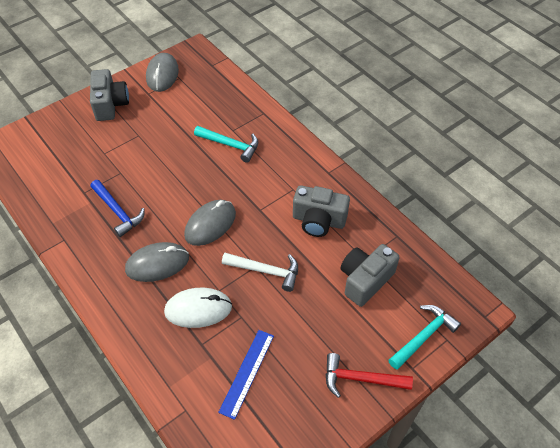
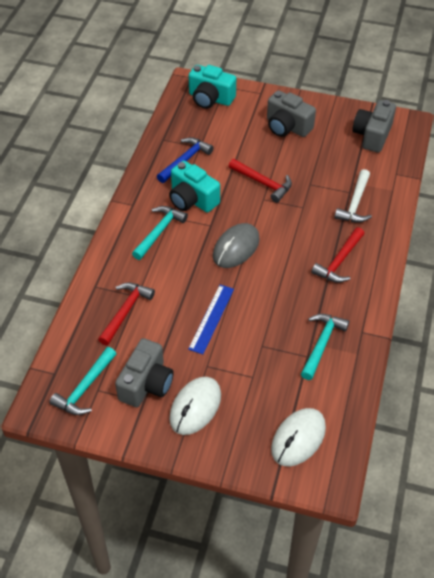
grey mouse: [125,242,189,282] [146,53,179,92] [184,200,236,246] = 3 -> [213,223,260,268] = 1
red hammer: [326,353,413,398] = 1 -> [98,283,155,346] [229,159,292,203] [311,227,365,283] = 3
turquoise camera: none = 0 -> [169,161,220,213] [189,65,236,109] = 2
turquoise hammer: [194,126,258,163] [389,305,461,370] = 2 -> [49,347,117,415] [132,206,188,260] [301,314,349,380] = 3
white mouse: [164,288,232,328] = 1 -> [169,377,221,435] [271,408,326,466] = 2

